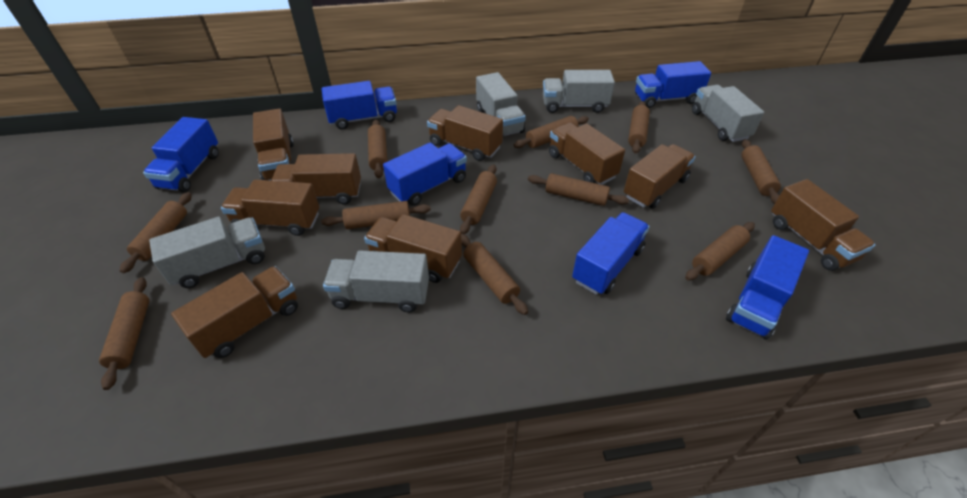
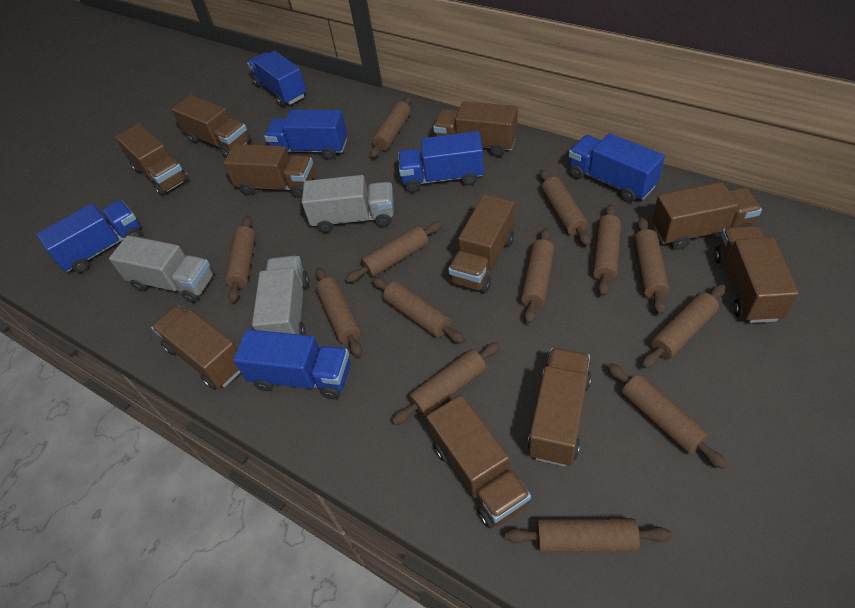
brown rolling pin: [99,277,149,390] [120,192,192,273] [321,201,431,229] [368,120,388,178] [460,164,497,234] [461,234,528,315] [514,116,589,148] [528,173,629,206] [628,101,650,154] [685,222,755,281] [741,139,781,204] = 11 -> [225,216,256,302] [316,267,362,357] [345,221,442,283] [370,96,412,158] [372,277,465,343] [392,342,500,425] [505,518,672,552] [521,228,555,324] [540,169,591,246] [593,204,621,296] [607,363,727,469] [633,218,669,315] [642,284,726,369] = 13
brown truck: [171,266,298,358] [221,180,319,236] [253,108,294,181] [272,153,361,205] [364,214,462,283] [427,105,503,161] [549,122,625,185] [624,144,696,209] [771,179,875,271] = 9 -> [115,124,189,196] [151,306,241,389] [172,95,251,157] [223,144,315,198] [426,395,531,528] [433,101,518,157] [448,194,515,293] [528,348,591,466] [652,182,762,250] [714,226,799,323] = 10
grey truck: [149,217,265,288] [323,250,429,312] [476,72,526,136] [543,70,615,113] [692,85,764,142] = 5 -> [109,235,215,303] [252,256,310,335] [302,175,394,233] = 3

